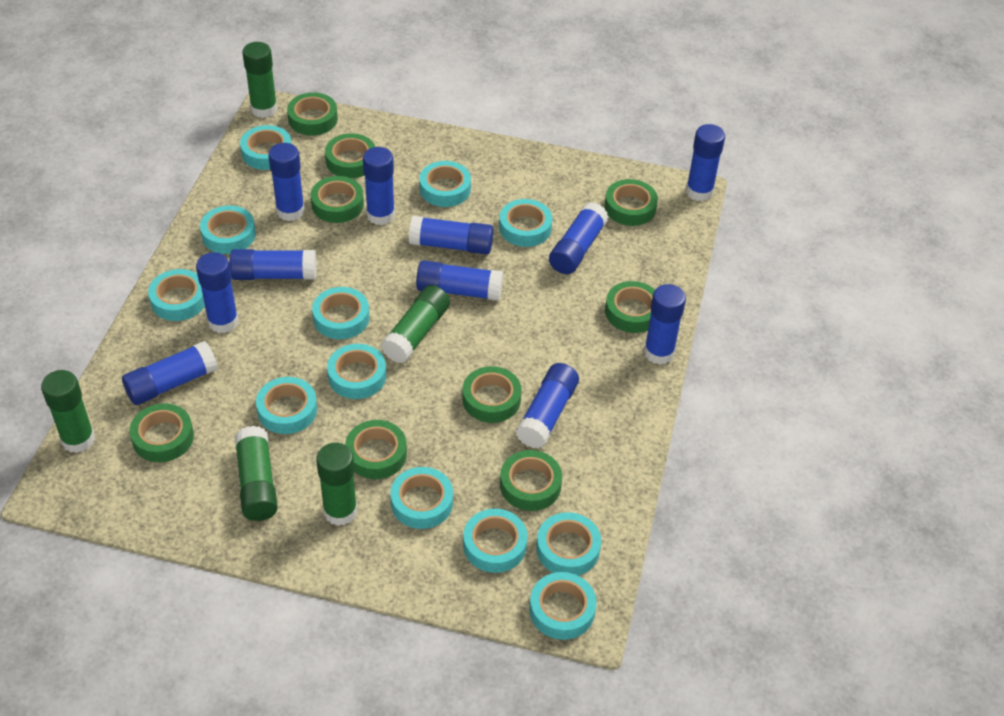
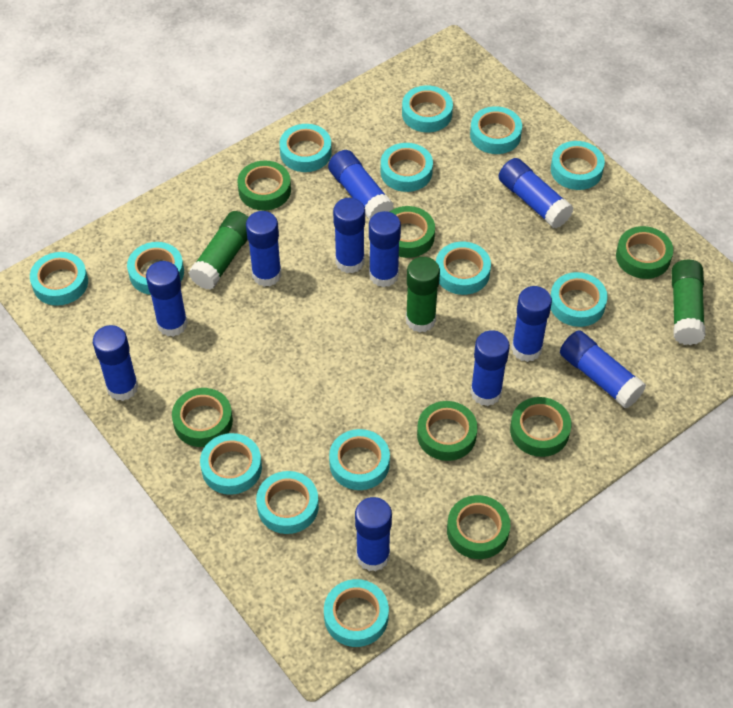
green glue stick: [41,370,95,453] [234,426,278,521] [243,42,277,118] [316,443,357,526] [381,285,450,363] = 5 -> [189,211,248,290] [406,257,440,333] [672,259,705,345] = 3
green tape: [129,403,194,462] [287,92,338,136] [311,176,364,223] [325,133,375,178] [345,420,407,479] [462,366,521,423] [500,450,562,511] [605,179,658,226] [605,281,655,333] = 9 -> [172,388,233,447] [238,161,291,211] [389,206,435,258] [417,401,478,461] [447,495,510,559] [510,397,571,457] [616,226,673,279] = 7
turquoise tape: [148,269,205,321] [200,205,256,254] [240,125,291,170] [256,377,317,434] [312,287,369,339] [327,344,386,399] [390,467,453,529] [419,161,471,207] [463,509,528,573] [499,199,552,247] [529,572,597,640] [536,512,601,576] = 12 -> [30,252,88,306] [127,242,184,295] [200,433,262,495] [256,471,319,534] [280,124,332,172] [324,579,389,647] [329,429,390,490] [381,143,433,192] [402,85,453,132] [436,242,491,295] [470,106,522,154] [550,272,607,327] [551,141,605,190] = 13

